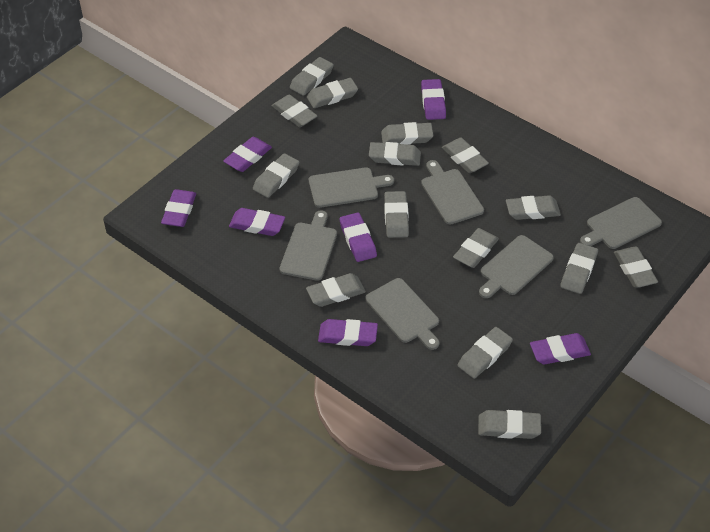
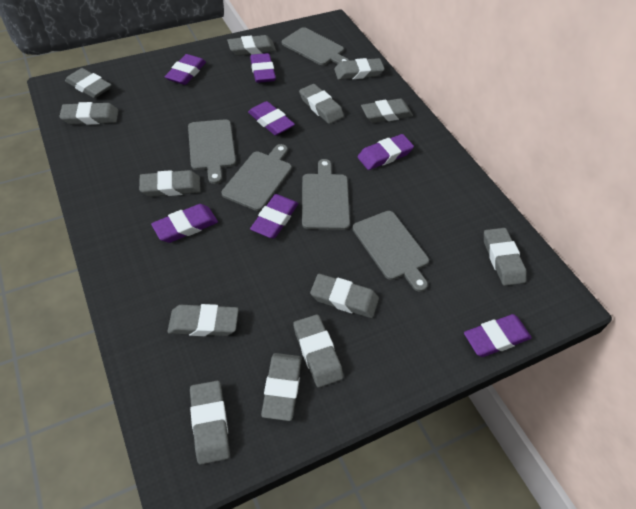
grey cutting board: [280,210,337,281] [309,167,394,208] [365,278,439,350] [421,160,484,224] [479,235,554,298] [580,197,662,249] = 6 -> [188,119,236,184] [221,144,292,211] [282,27,350,65] [302,159,350,230] [352,211,429,292] = 5
grey eraser: [253,153,299,198] [272,95,317,127] [290,57,334,96] [306,273,366,307] [307,78,358,108] [369,142,421,166] [381,122,433,145] [384,191,409,238] [442,138,489,173] [453,228,499,268] [458,327,513,379] [478,410,541,439] [506,195,561,220] [560,243,598,294] [614,247,658,288] = 15 -> [59,102,119,125] [65,68,112,98] [139,170,201,197] [167,304,239,336] [190,381,230,465] [227,35,276,56] [261,353,302,421] [293,314,343,388] [299,84,344,124] [310,274,379,318] [334,58,385,80] [361,99,413,123] [484,228,527,286] = 13

